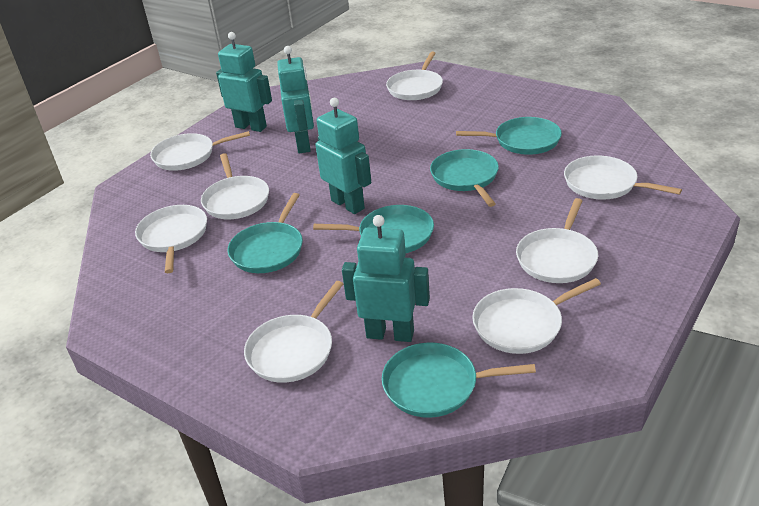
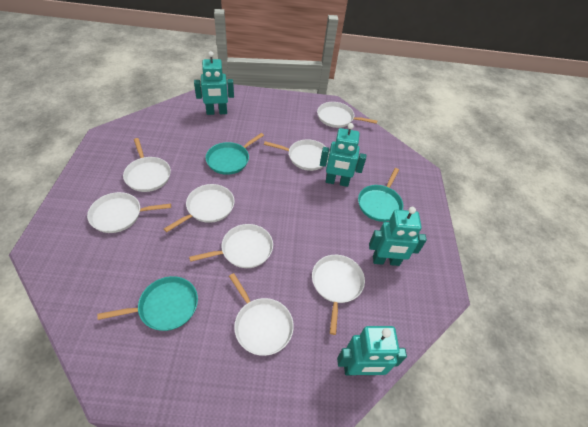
turquoise pan: [228,193,303,273] [313,205,434,253] [382,343,536,418] [430,149,499,207] [456,117,562,155] = 5 -> [97,276,198,331] [205,133,264,175] [358,168,403,222] = 3

